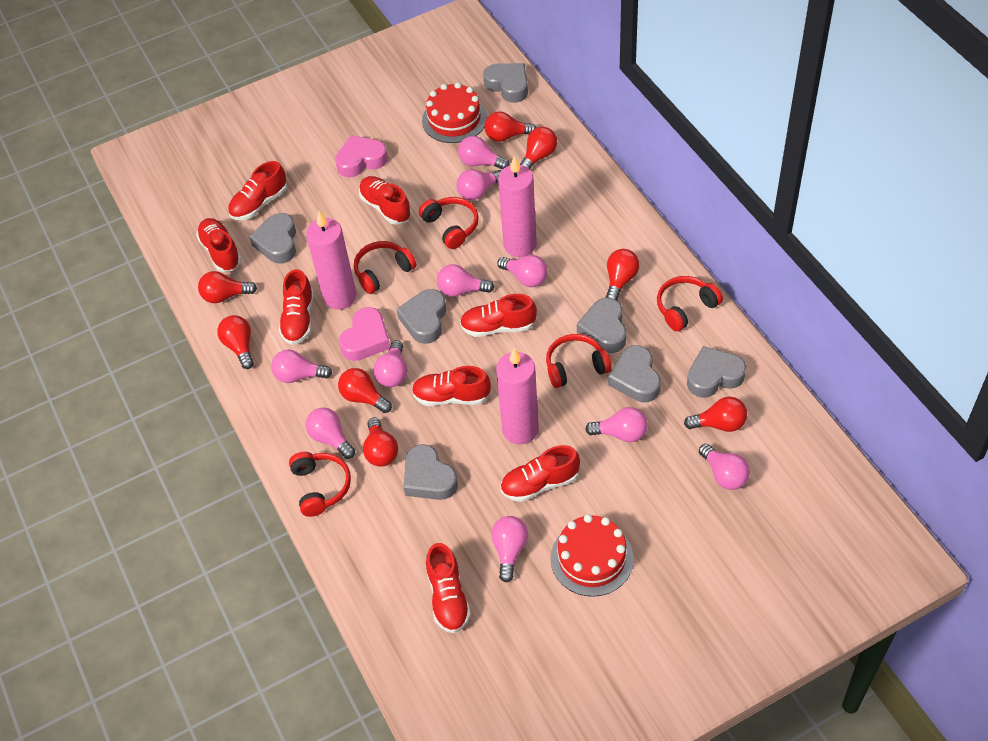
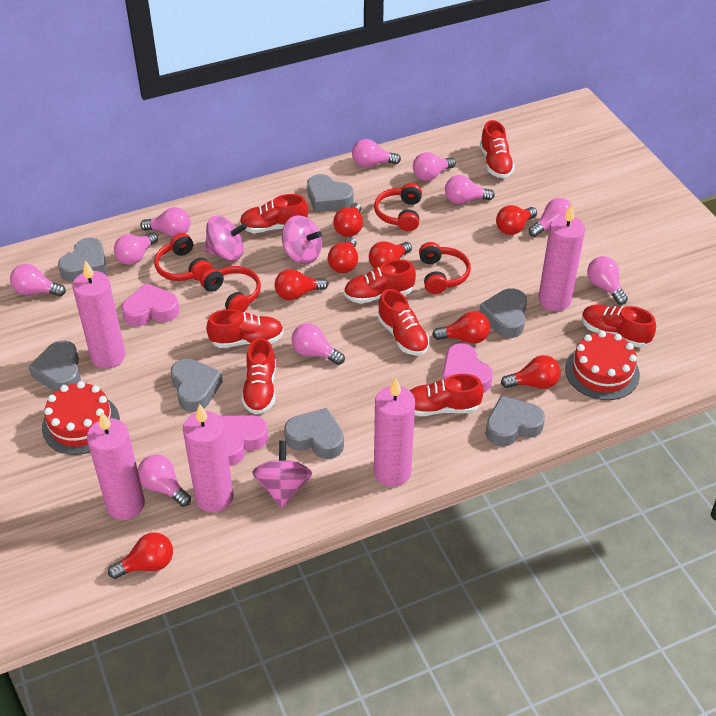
pink candle: [306,211,356,310] [496,348,539,444] [498,156,537,257] = 3 -> [72,260,125,369] [87,411,145,520] [183,404,233,512] [374,378,415,487] [538,204,585,311] = 5
pink heart: [335,135,388,177] [339,307,390,361] = 2 -> [121,283,179,326] [219,415,268,466] [442,343,493,393] = 3
pink spinning top: none = 0 -> [204,216,247,261] [252,441,312,508] [282,215,322,264] = 3
red headphones: [289,452,351,517] [354,241,416,294] [419,197,479,249] [546,334,612,388] [657,276,723,332] = 5 -> [154,233,212,281] [200,266,261,312] [374,183,422,231] [419,242,471,294] = 4

